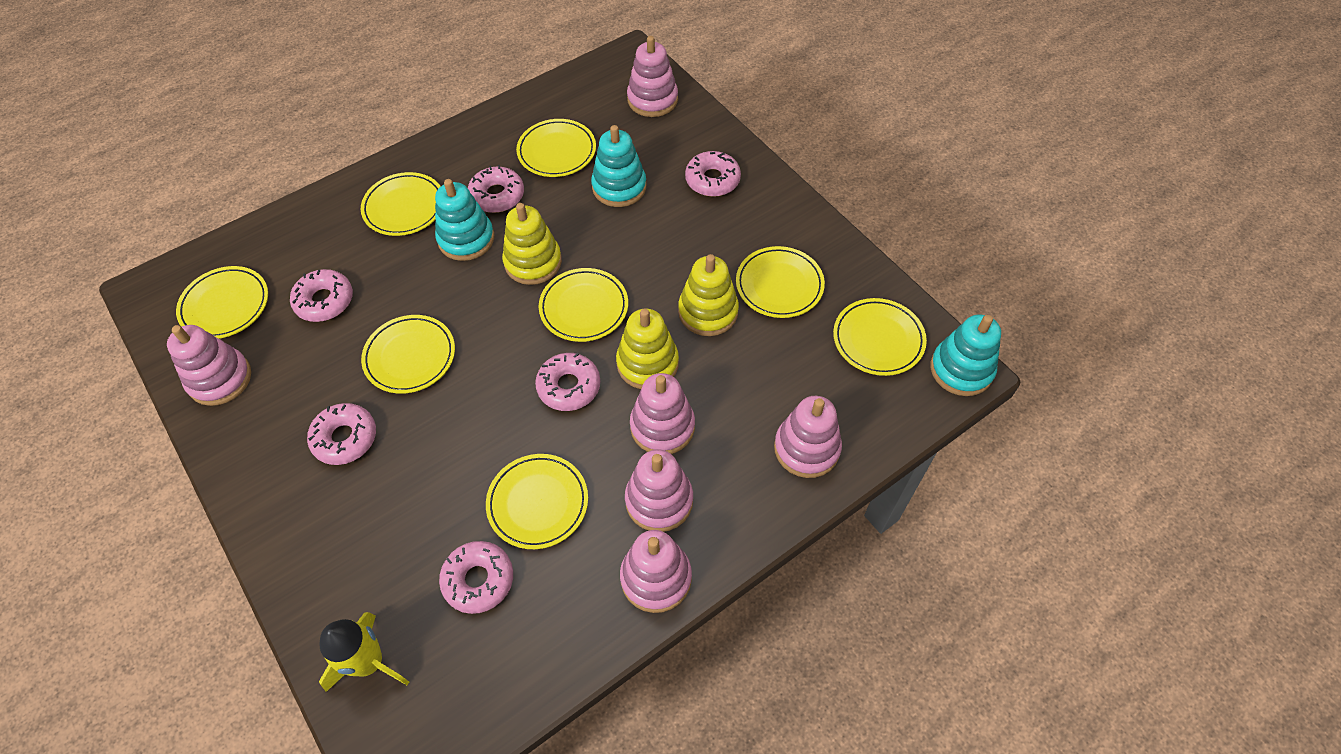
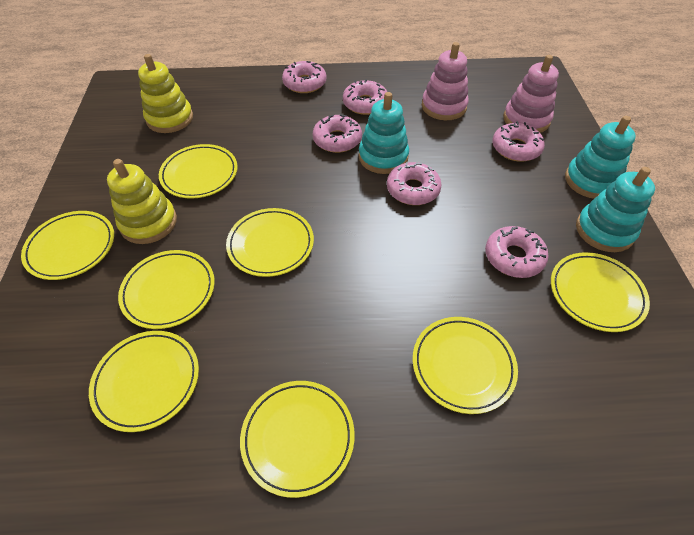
pink stacking toy: [167,325,251,406] [620,530,692,613] [625,450,693,532] [627,36,678,117] [630,373,695,454] [774,396,842,478] = 6 -> [422,42,469,120] [503,55,559,133] = 2
yellow rocket: [319,612,409,692] = 1 -> none = 0
yellow stacking toy: [502,203,562,285] [616,309,679,389] [678,254,739,336] = 3 -> [107,159,177,244] [138,54,193,133] = 2

